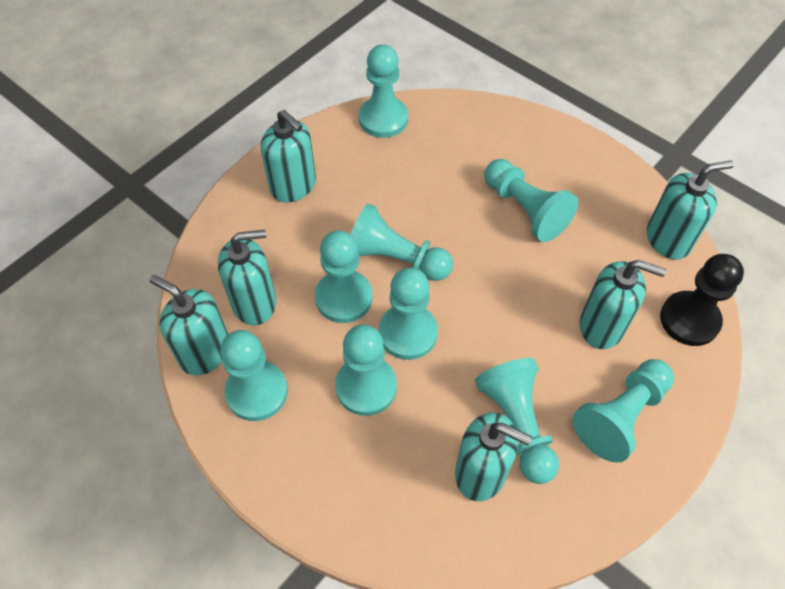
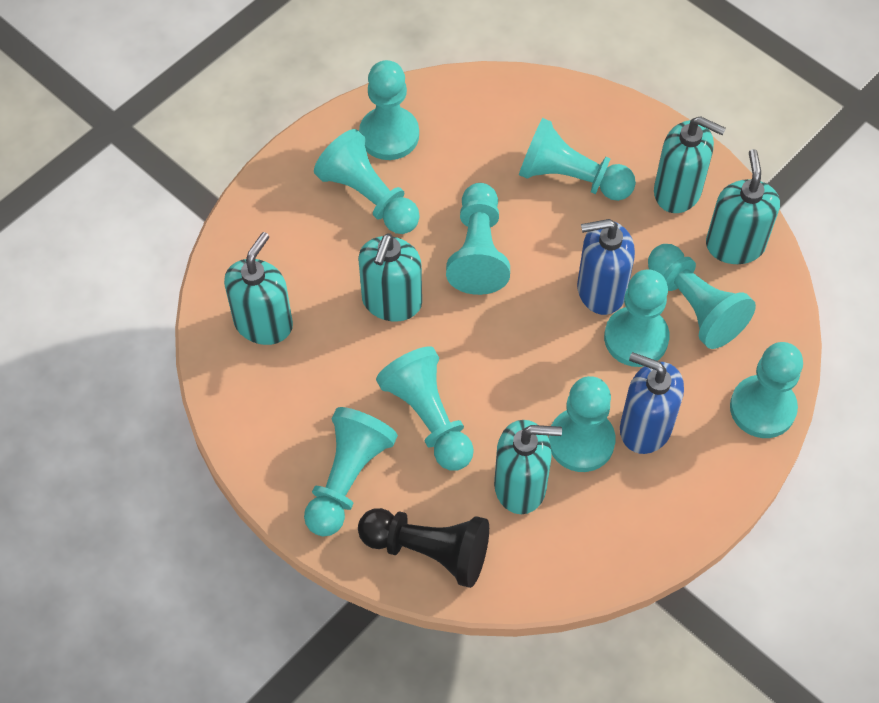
blue soap dispenser: none = 0 -> [577,219,635,315] [620,352,684,454] = 2
turquoise pawn: [220,330,288,421] [315,231,373,323] [335,325,397,416] [351,203,453,281] [359,45,408,138] [379,268,438,360] [475,358,559,484] [484,159,578,242] [572,359,674,463] = 9 -> [304,407,398,536] [314,129,420,234] [359,60,419,160] [376,346,474,471] [446,183,510,295] [519,118,636,201] [548,376,615,472] [604,269,670,367] [648,244,756,349] [730,342,803,438] = 10
turquoise soap dispenser: [149,275,228,375] [218,230,276,326] [261,110,316,203] [455,413,532,501] [580,260,666,349] [647,160,734,260] = 6 -> [224,232,293,345] [358,233,422,322] [494,420,562,514] [654,116,726,213] [706,149,780,264] = 5

